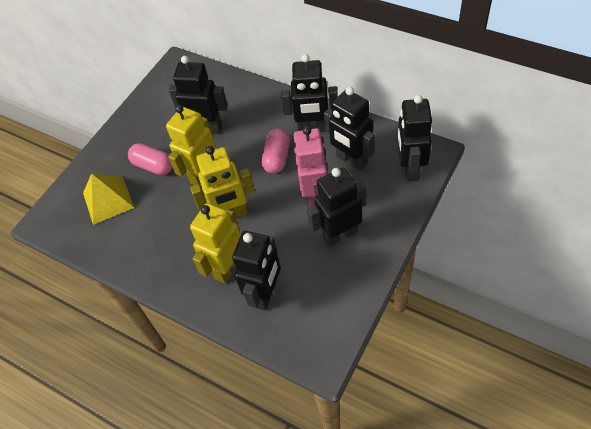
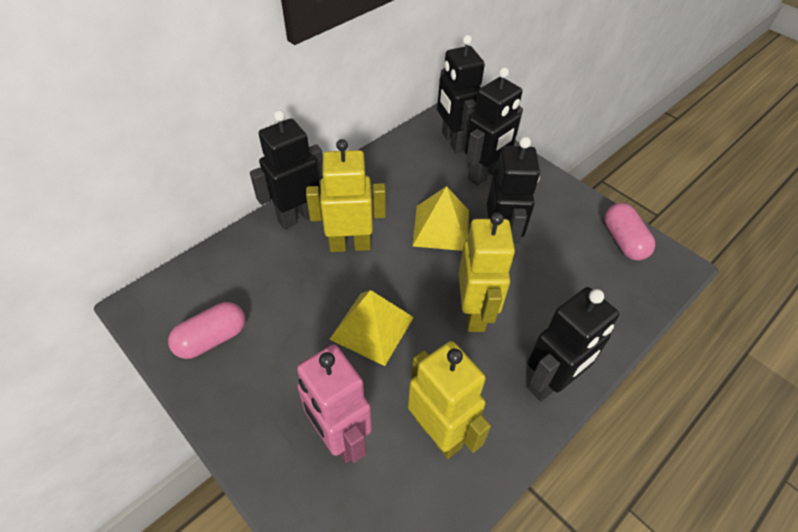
black robot: [169,56,228,133] [232,231,281,310] [281,54,338,132] [307,168,366,247] [324,87,375,171] [397,95,432,181] = 6 -> [250,110,323,230] [437,35,485,153] [465,67,523,186] [487,137,540,243] [528,287,619,401] = 5
yellow pyramid: [83,173,134,225] = 1 -> [329,290,414,366] [412,186,469,251] = 2

